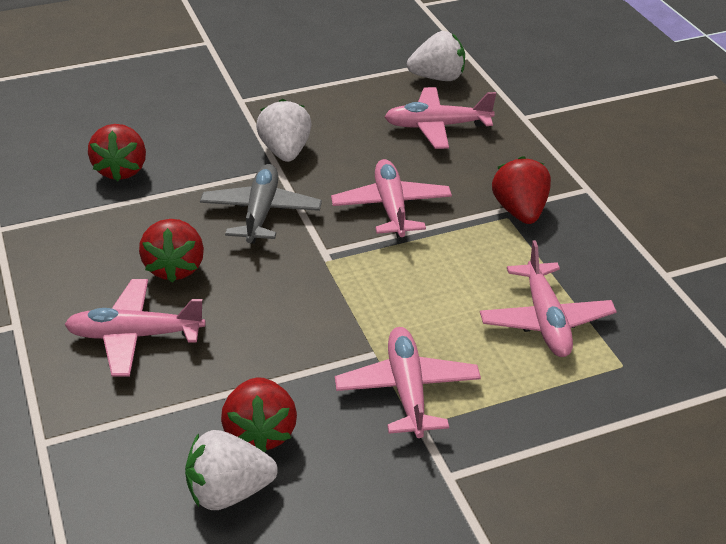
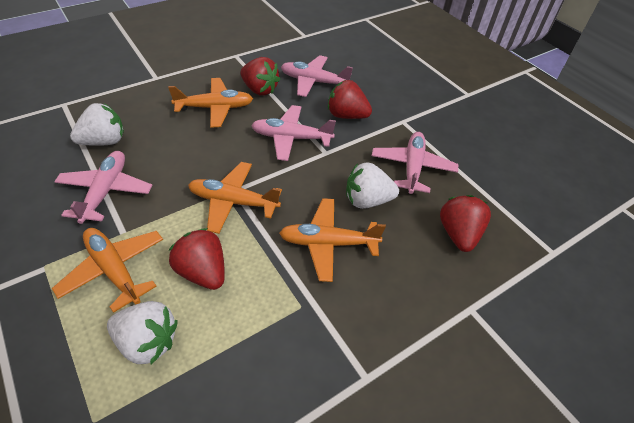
grey plane: [200,164,322,244] = 1 -> none = 0
orange plane: none = 0 -> [52,228,163,313] [168,78,253,128] [188,162,282,234] [279,198,386,282] = 4
pink plane: [64,279,205,377] [331,159,452,238] [335,327,481,438] [384,87,496,149] [480,240,617,357] = 5 -> [54,151,152,224] [251,105,336,161] [281,55,353,97] [372,132,458,194] = 4

